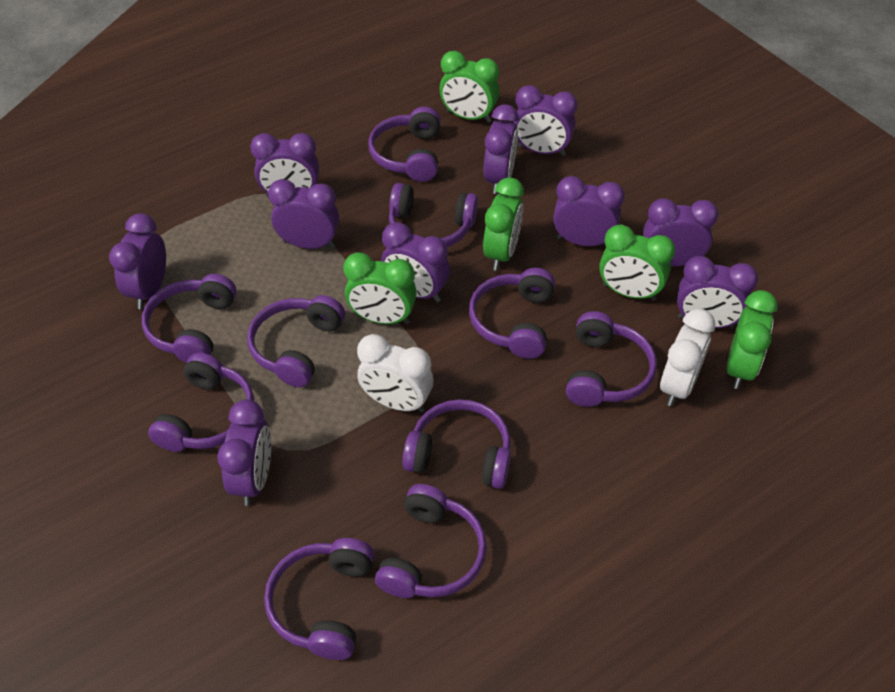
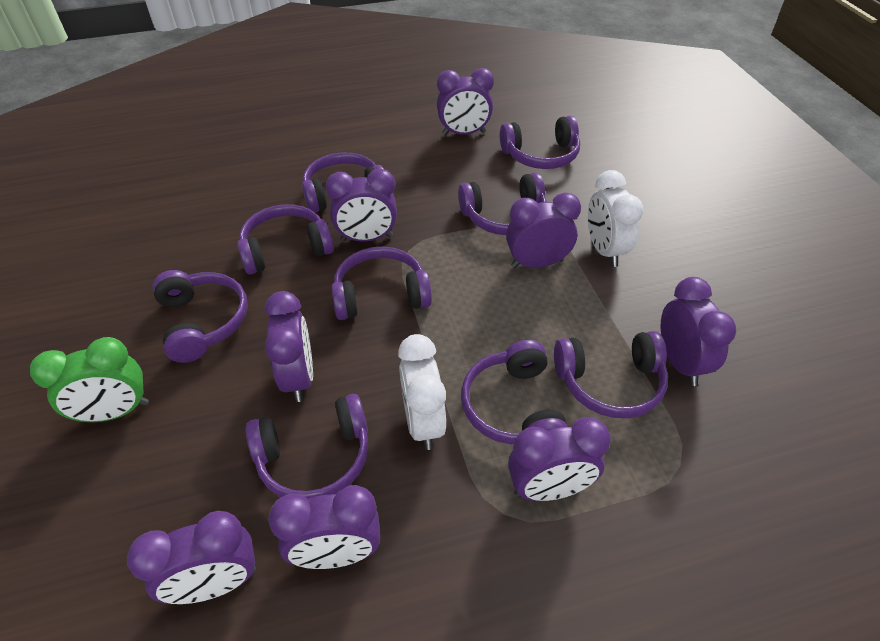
green clock: [343,252,417,324] [439,51,499,123] [483,177,524,271] [599,224,675,301] [727,290,778,389] = 5 -> [30,337,149,423] = 1
purple clock: [109,213,166,309] [217,399,271,506] [250,133,319,197] [268,179,339,249] [381,222,450,302] [483,104,519,194] [513,85,577,156] [553,176,625,247] [643,198,718,267] [677,256,758,328] = 10 -> [127,511,256,604] [265,291,313,402] [268,485,380,569] [325,169,397,242] [437,68,494,135] [506,193,581,268] [508,417,611,501] [661,277,736,386] = 8
purple headphones: [142,274,237,363] [148,353,254,452] [247,295,345,387] [264,538,374,660] [368,107,440,182] [375,484,487,598] [389,183,478,247] [402,399,511,489] [469,268,555,359] [566,311,657,407] = 10 -> [153,270,248,363] [237,204,334,274] [246,394,368,499] [302,153,383,213] [331,247,432,320] [458,173,547,235] [461,340,568,444] [500,116,580,169] [554,331,668,418] = 9

